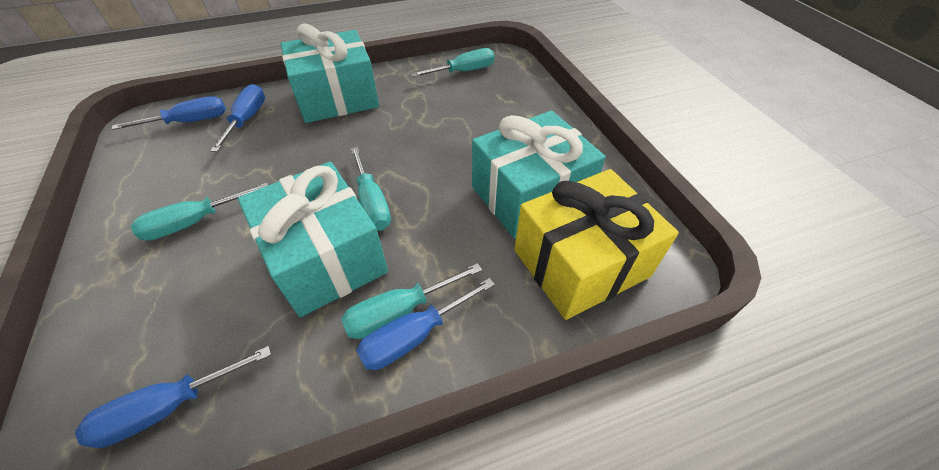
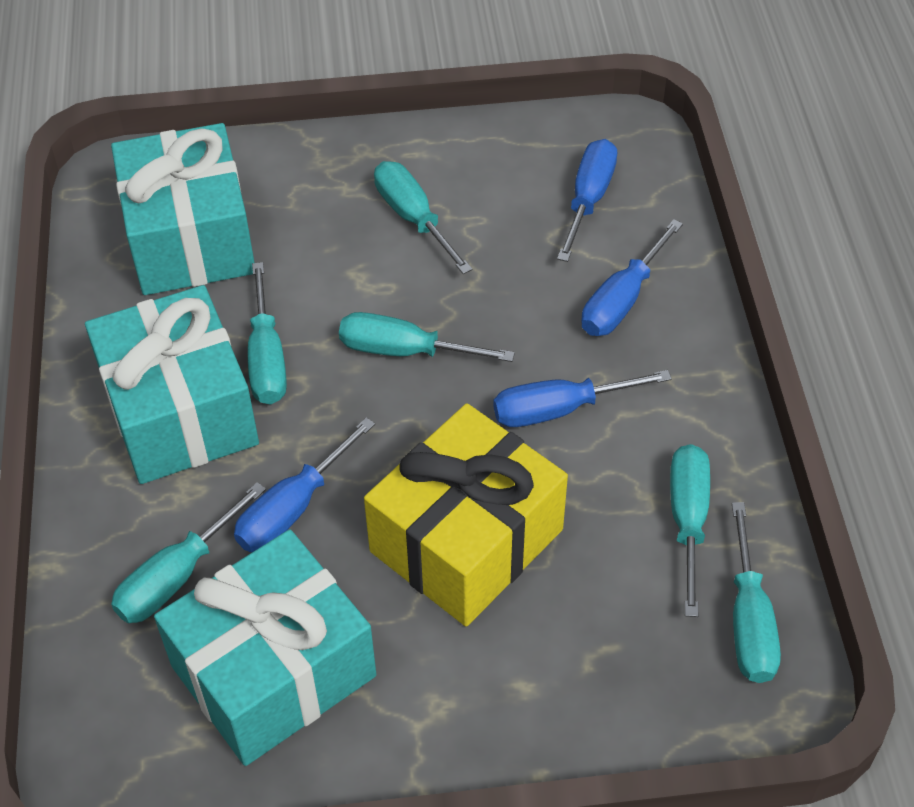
turquoise screwdriver: [130,182,268,241] [341,263,482,339] [350,147,391,231] [411,48,495,77] = 4 -> [111,482,266,623] [248,262,287,404] [339,312,515,362] [374,161,473,274] [670,444,710,617] [732,502,781,683] = 6

